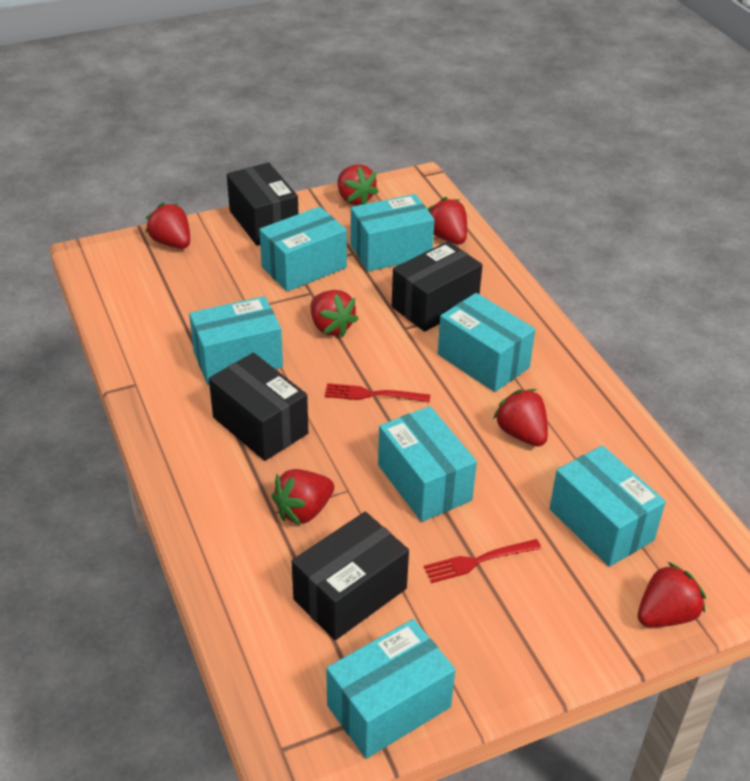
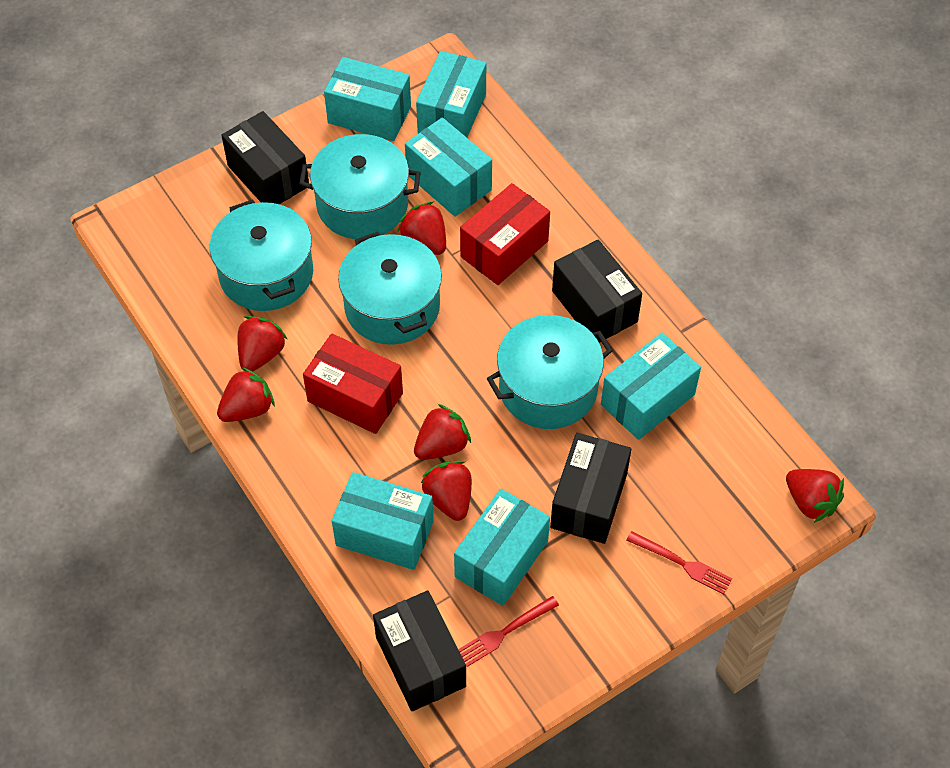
red box: none = 0 -> [303,333,403,434] [460,183,550,285] = 2
red strawberry: [145,203,190,249] [272,469,334,526] [311,290,358,337] [338,164,379,205] [428,197,467,244] [493,389,548,447] [638,562,706,627] = 7 -> [217,367,275,422] [238,316,287,372] [397,202,446,255] [414,404,471,460] [421,461,472,521] [786,469,844,523] = 6
turquoise box: [189,296,283,385] [259,206,347,292] [326,619,456,759] [351,194,434,272] [378,406,477,522] [438,293,535,392] [549,445,666,567] = 7 -> [324,57,411,141] [332,472,434,570] [405,117,492,217] [416,51,486,137] [454,489,550,606] [601,333,701,440] = 6
turquoise pot: none = 0 -> [210,199,313,311] [299,134,421,239] [338,231,442,345] [487,315,613,429] = 4

